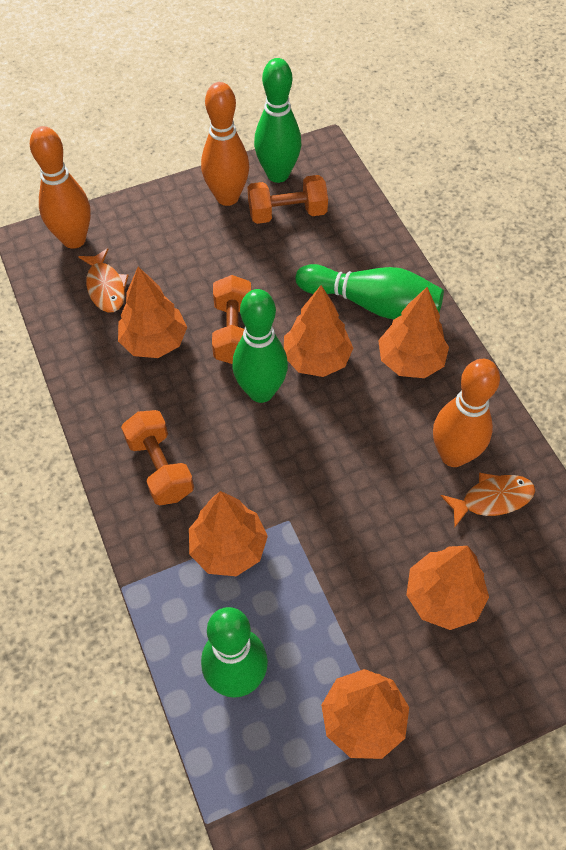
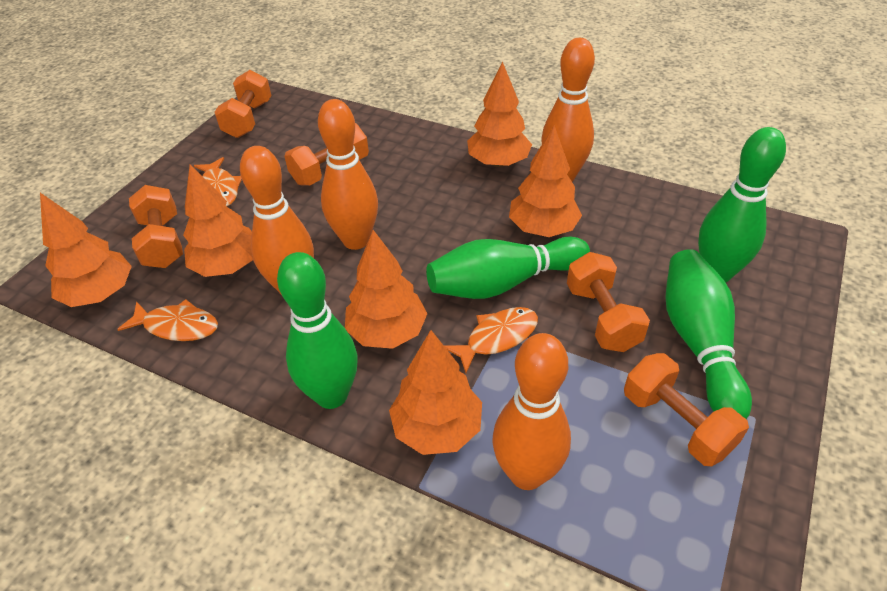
orange bowling pin: [30,126,91,249] [201,82,249,206] [433,359,500,467] = 3 -> [240,146,314,294] [318,99,378,250] [492,333,571,490] [541,38,595,182] = 4
orange dumbbell: [121,410,194,506] [212,275,251,364] [248,175,328,224] = 3 -> [129,185,183,268] [214,70,271,138] [284,123,369,185] [567,252,650,352] [624,353,749,466] = 5
orange fish: [78,248,129,313] [441,472,535,527] = 2 -> [117,299,218,341] [194,157,242,207] [444,307,538,373] = 3

